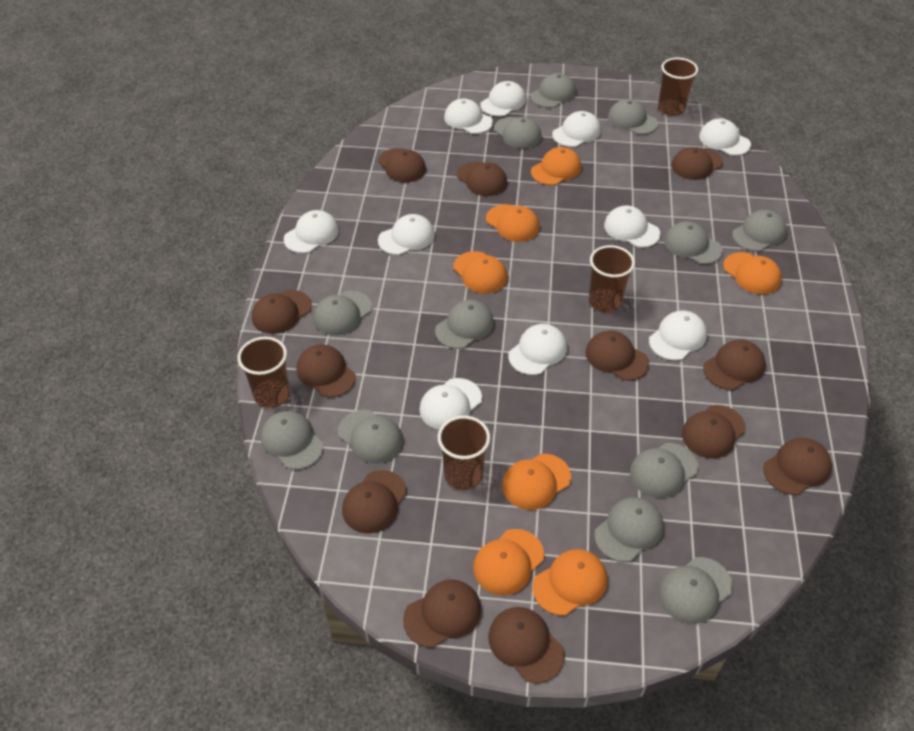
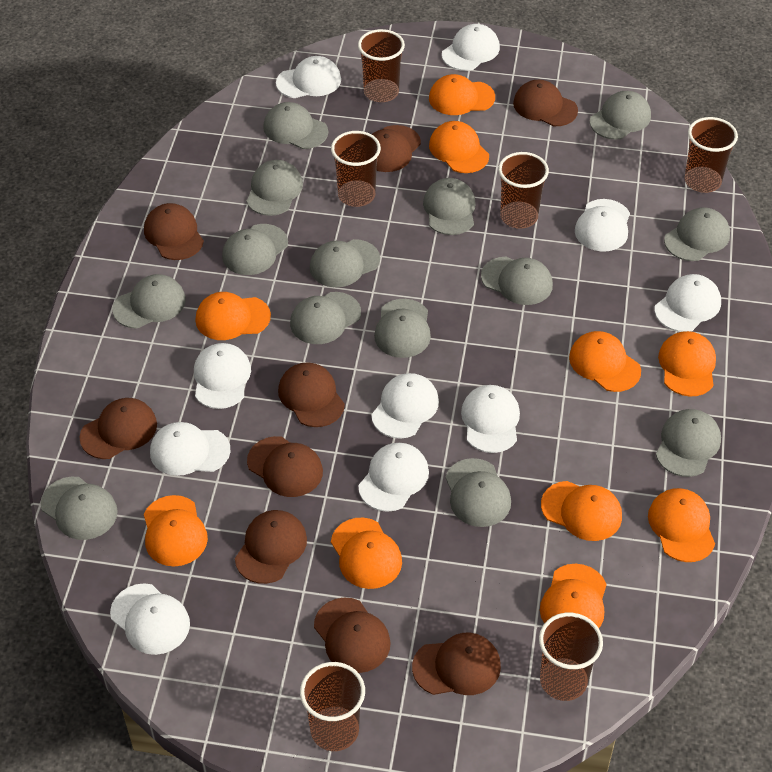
brown cap: [252,290,312,334] [297,344,356,398] [342,470,407,533] [378,148,426,183] [403,579,481,648] [457,162,507,196] [488,607,565,683] [586,330,649,381] [671,147,723,180] [682,405,746,459] [703,340,766,390] [763,438,832,495] = 12 -> [79,398,157,459] [144,203,204,260] [235,510,307,584] [247,436,323,497] [278,362,345,427] [314,598,391,673] [371,125,421,172] [412,633,501,695] [513,80,578,126] = 9
brown cup: [237,337,290,408] [438,416,490,490] [589,245,635,313] [658,58,698,116] = 4 -> [300,662,365,751] [331,131,381,207] [358,29,405,102] [498,152,549,229] [539,613,603,701] [684,117,738,193] = 6
grey cap: [261,411,323,470] [313,291,372,336] [338,410,403,464] [435,300,494,349] [494,117,542,149] [531,73,576,108] [594,497,663,562] [608,99,658,134] [630,443,698,498] [658,557,733,624] [664,221,723,264] [732,210,787,251] = 12 -> [41,477,118,540] [112,274,186,328] [222,224,288,275] [246,160,303,216] [263,102,328,149] [290,292,361,344] [310,239,380,287] [374,299,431,358] [423,178,476,235] [445,458,511,527] [481,257,553,305] [590,91,651,140] [656,409,721,477] [664,207,730,261] = 14
orange cap: [453,251,507,294] [473,529,544,596] [486,204,540,242] [502,454,571,510] [531,147,581,185] [533,549,607,616] [723,252,782,294] = 7 -> [144,495,208,566] [195,292,271,340] [331,518,402,589] [429,74,495,115] [429,121,489,173] [540,564,607,628] [541,481,622,541] [569,331,641,392] [648,488,715,562] [658,331,716,397] = 10

